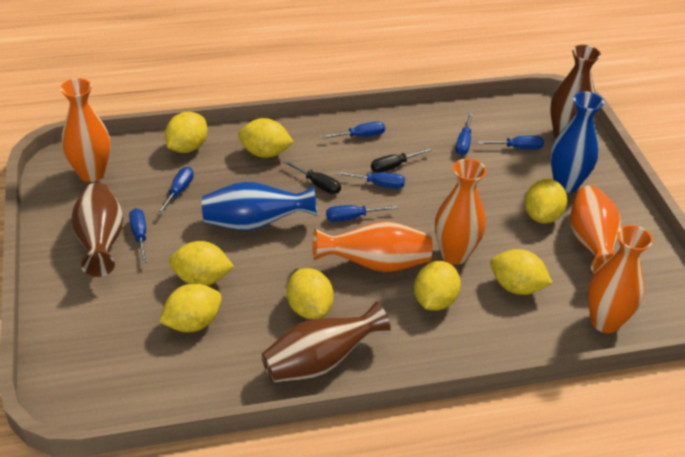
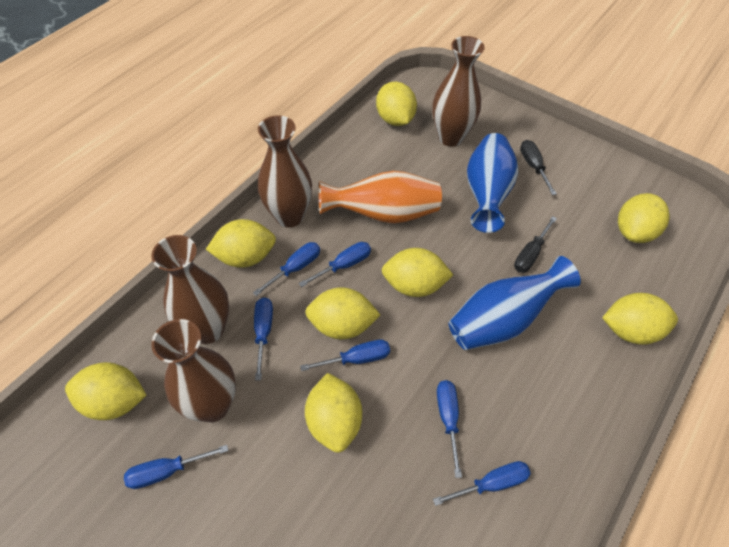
brown vase: [71,183,123,277] [261,302,391,383] [550,45,601,138] = 3 -> [151,235,229,344] [151,319,236,422] [258,115,312,228] [432,36,485,147] = 4
orange vase: [60,78,110,182] [313,221,432,272] [435,159,486,265] [570,185,621,274] [587,225,653,333] = 5 -> [319,171,442,223] = 1

